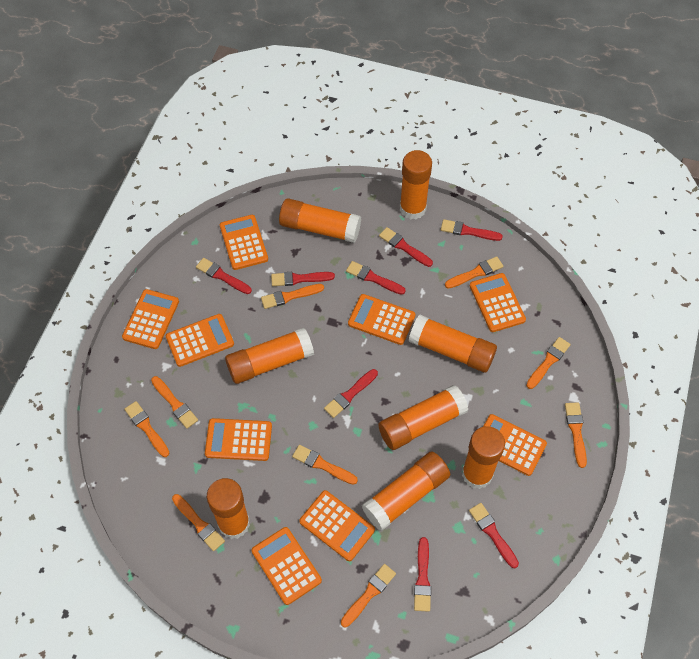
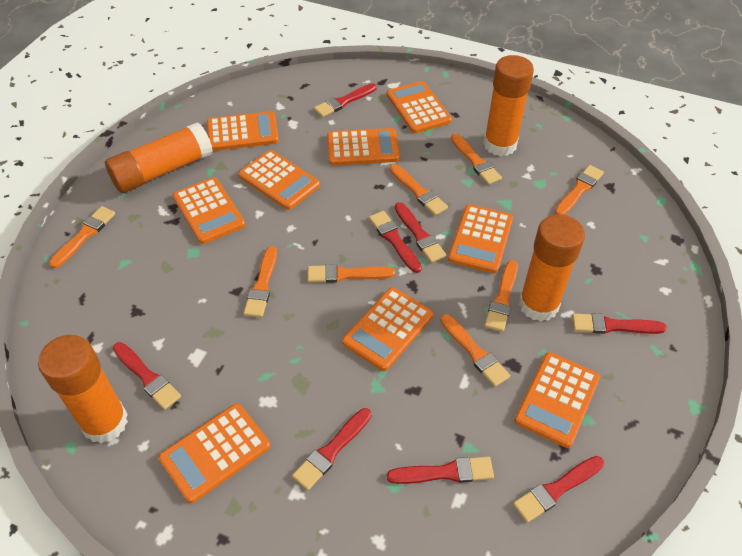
orange brush: [124,401,169,457] [151,376,198,429] [172,494,225,551] [261,284,324,309] [292,445,358,485] [341,564,396,627] [445,256,503,289] [526,337,571,389] [565,402,587,468] = 9 -> [49,206,115,268] [244,246,277,317] [307,264,395,283] [390,164,448,216] [441,314,510,387] [451,134,502,185] [484,260,518,332] [555,165,604,215] = 8
orange glue stick: [207,478,250,539] [225,328,314,384] [279,198,361,243] [362,451,450,531] [379,385,468,450] [400,150,432,219] [409,315,497,372] [462,426,505,489] = 8 -> [38,335,128,443] [105,122,213,193] [483,55,534,156] [519,214,585,321] = 4

